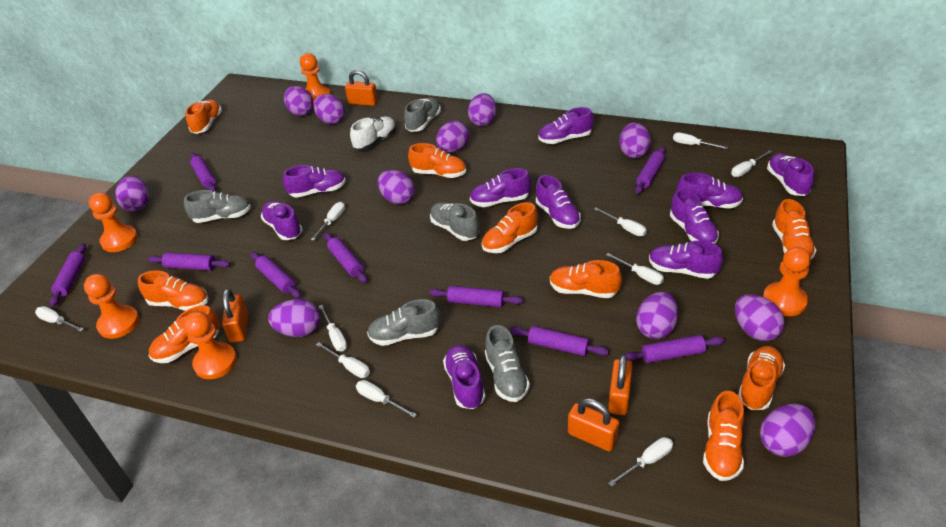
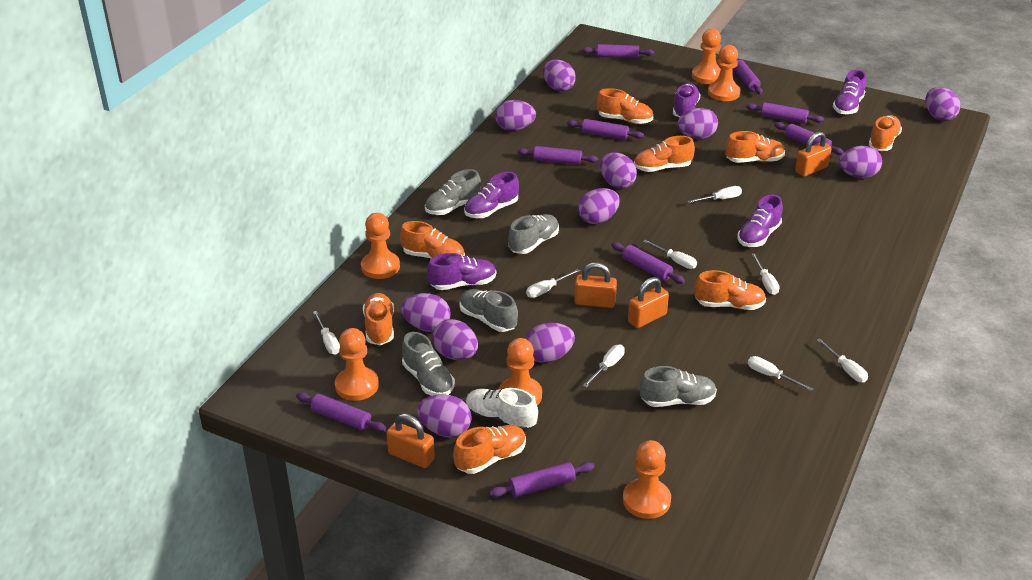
orange pawn: [84,274,139,339] [89,192,138,252] [184,311,237,379] [300,53,331,105] [763,247,811,316] = 5 -> [335,328,379,401] [361,213,400,279] [499,338,542,405] [623,440,671,519] [692,29,721,84] [708,45,741,101] = 6
orange shoe: [138,271,208,311] [149,305,220,363] [185,99,222,134] [408,143,466,178] [482,202,538,253] [550,260,622,298] [703,391,744,481] [738,346,785,410] [772,199,817,259] = 9 -> [363,293,394,345] [400,221,465,258] [453,425,526,474] [597,88,653,124] [634,136,695,172] [694,270,766,310] [725,131,785,163] [869,115,902,151] = 8
purple shoe: [261,201,303,240] [283,165,346,198] [443,345,486,409] [470,168,531,207] [536,175,581,229] [538,107,594,144] [649,240,723,279] [670,188,719,244] [677,173,743,209] [767,153,814,196] = 10 -> [427,253,496,290] [464,172,519,218] [673,83,700,117] [738,195,783,247] [833,70,866,115] = 5
white screwdriver: [35,306,84,332] [311,202,345,241] [316,342,370,378] [319,305,347,351] [356,380,417,418] [594,207,647,237] [606,253,664,285] [608,437,673,487] [673,132,728,149] [731,150,772,177] = 10 -> [313,311,340,355] [526,269,580,298] [583,345,625,388] [643,240,697,269] [687,186,742,203] [748,356,813,391] [751,253,780,295] [817,338,868,382] = 8

